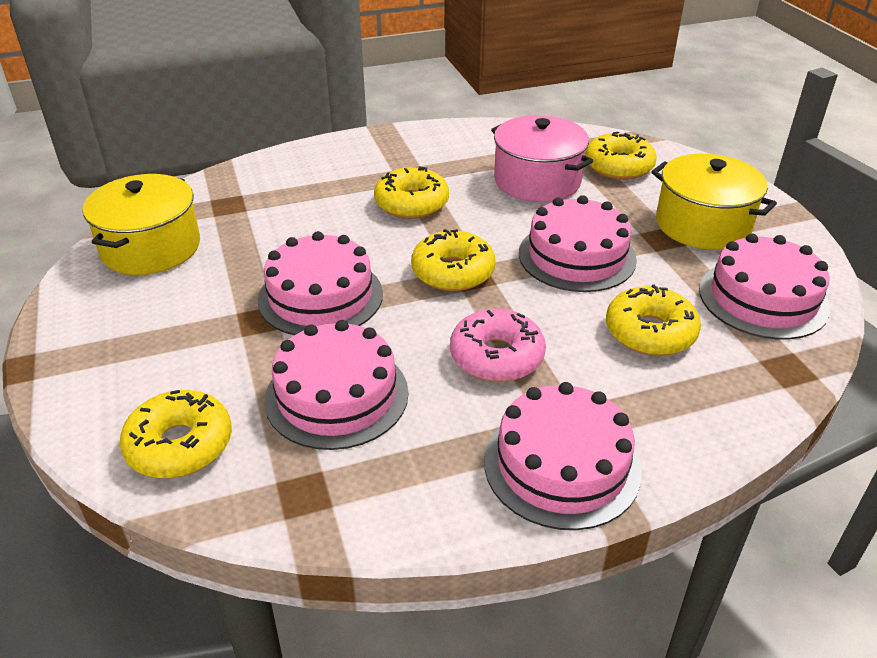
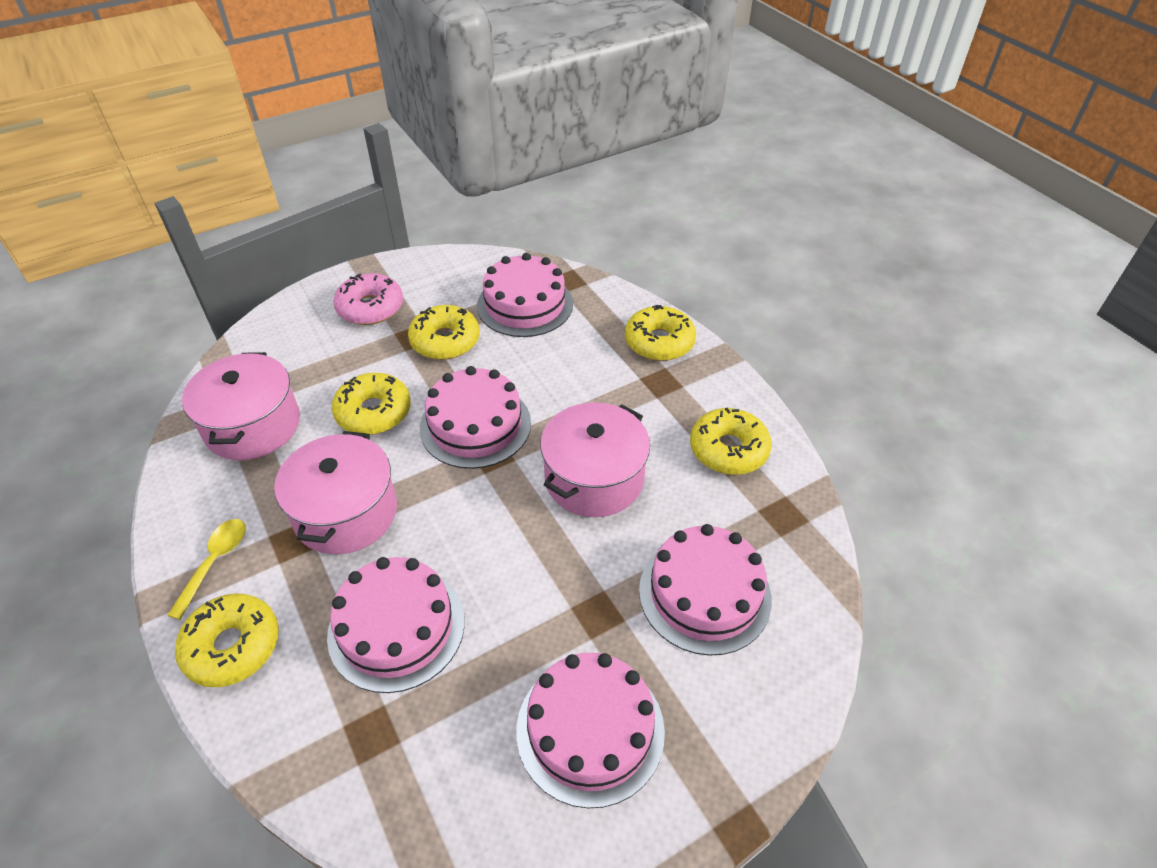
pink pot: [491,115,593,202] = 1 -> [182,352,300,460] [274,431,397,554] [540,402,650,517] = 3
yellow pot: [83,174,200,275] [651,154,777,250] = 2 -> none = 0
yellow spoon: none = 0 -> [167,519,246,620] = 1

